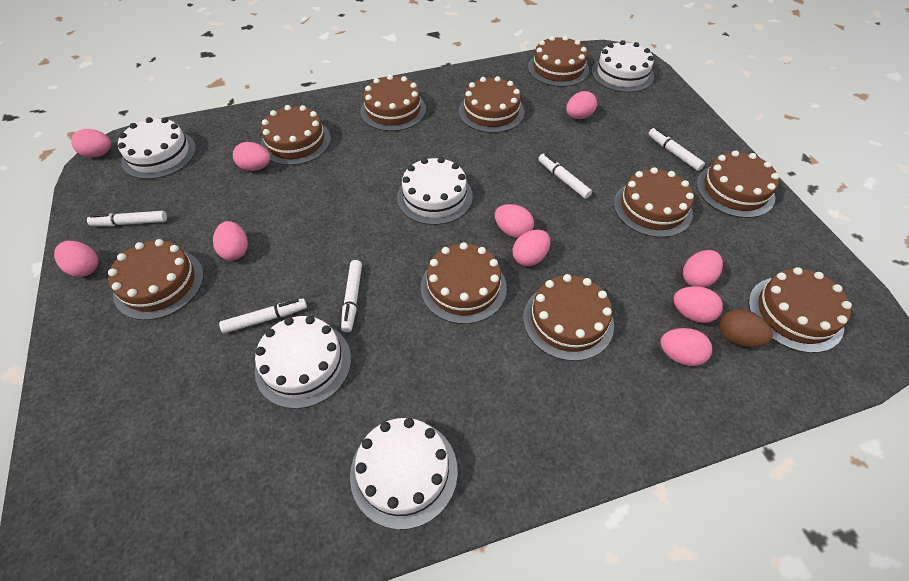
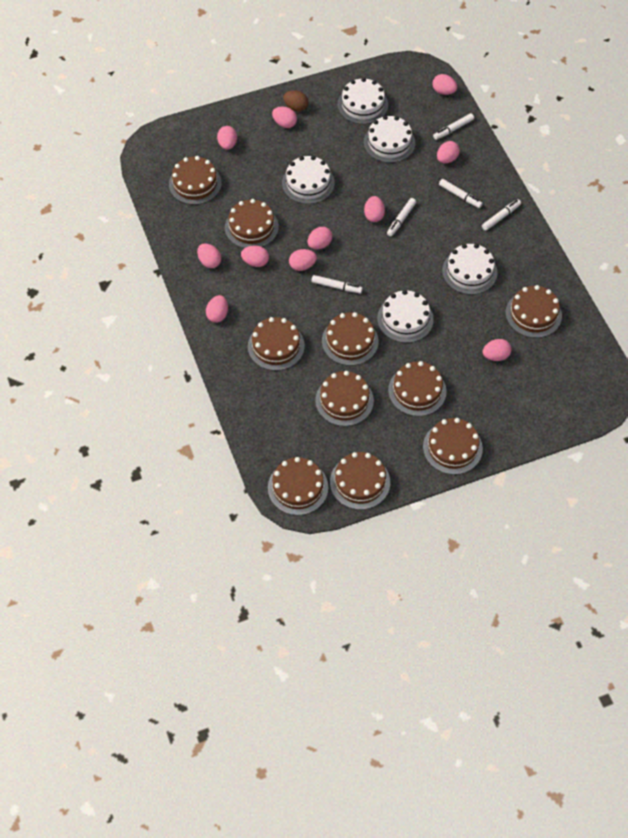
pink egg: [54,241,98,277] [71,129,111,157] [213,221,248,260] [233,142,270,171] [495,204,534,238] [513,230,550,266] [566,91,597,119] [660,328,712,366] [673,286,723,323] [683,250,723,287] = 10 -> [197,244,221,268] [206,295,228,323] [217,126,237,150] [241,246,269,267] [272,107,297,128] [289,249,317,271] [307,227,332,249] [364,196,385,222] [433,74,457,95] [437,141,460,163] [483,339,511,361] = 11

